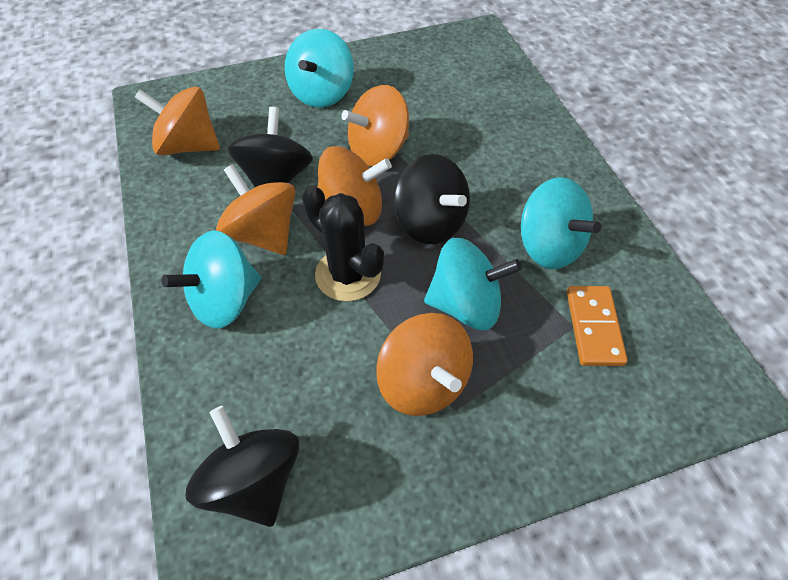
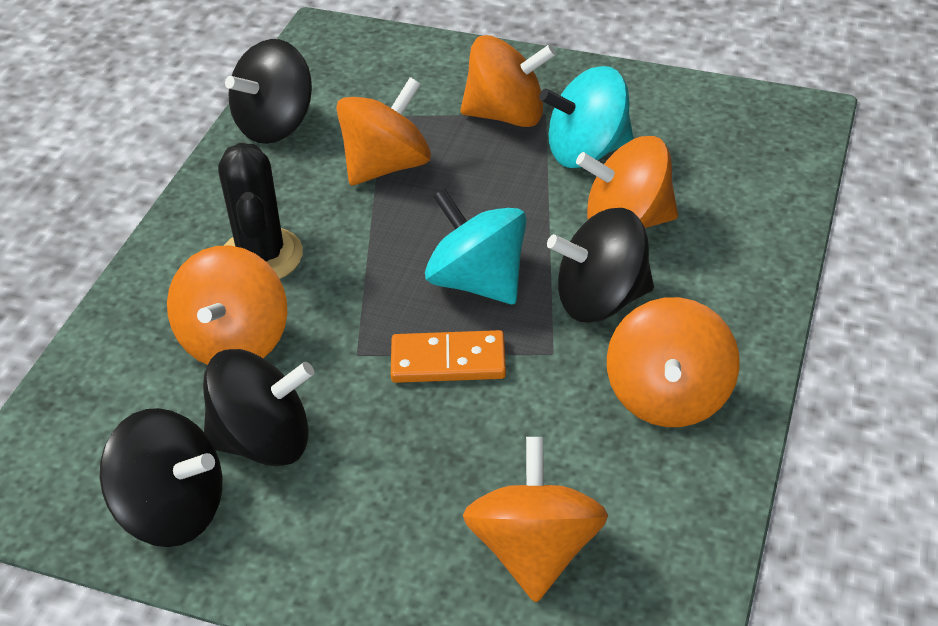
black spinning top: [186,406,299,527] [228,107,313,187] [394,154,470,244] = 3 -> [100,408,222,547] [203,349,314,467] [225,39,312,144] [547,208,654,323] = 4
orange spinning top: [135,87,220,156] [216,164,296,255] [318,146,392,226] [341,85,409,166] [376,313,473,416] = 5 -> [167,245,287,365] [336,77,431,185] [460,35,556,127] [463,437,608,602] [576,136,678,228] [607,297,739,427] = 6
turquoise spinning top: [161,230,261,328] [285,29,354,108] [424,238,522,331] [521,177,601,269] = 4 -> [425,188,527,304] [539,66,633,168] = 2

